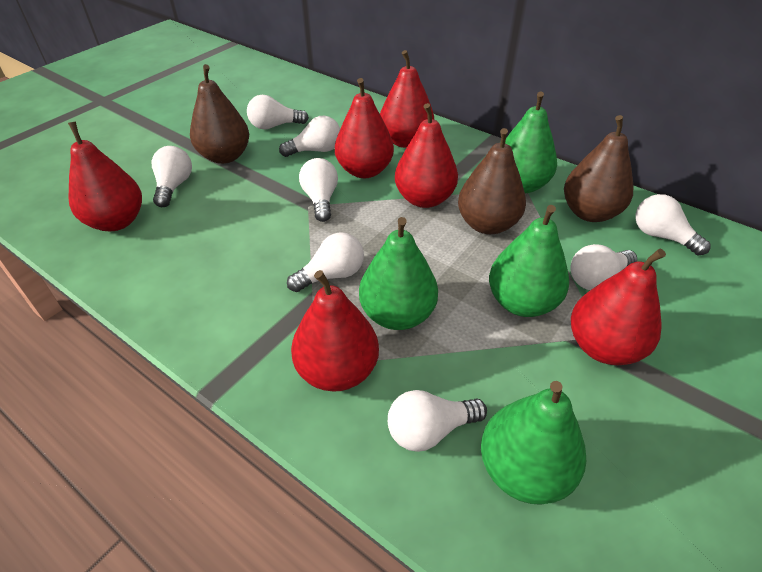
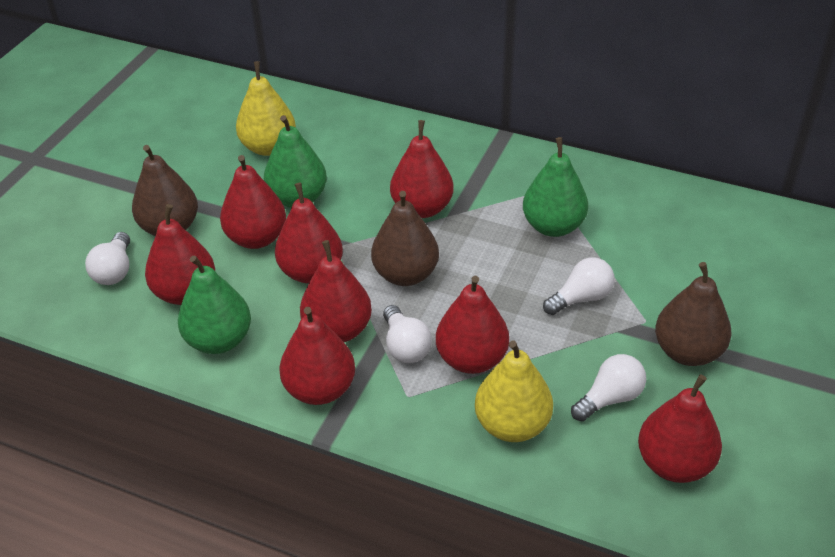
green pear: [359,217,438,330] [481,381,586,505] [489,205,569,317] [505,91,557,194] = 4 -> [178,255,251,354] [264,115,327,208] [523,137,588,237] = 3
red pear: [68,122,142,231] [291,270,379,392] [335,78,394,178] [380,50,434,148] [395,103,458,208] [571,249,666,365] = 6 -> [145,204,215,305] [220,155,286,249] [275,183,343,283] [279,307,355,405] [300,240,372,342] [390,120,454,218] [436,276,509,374] [638,374,722,483] = 8
white light bulb: [152,146,192,207] [247,95,309,130] [279,116,340,157] [287,232,364,292] [299,158,338,222] [388,390,487,452] [570,244,637,290] [635,194,711,256] = 8 -> [85,232,130,285] [383,305,432,363] [543,257,615,315] [571,354,646,421] = 4
yellow pear: none = 0 -> [236,61,296,156] [475,340,553,442] = 2

